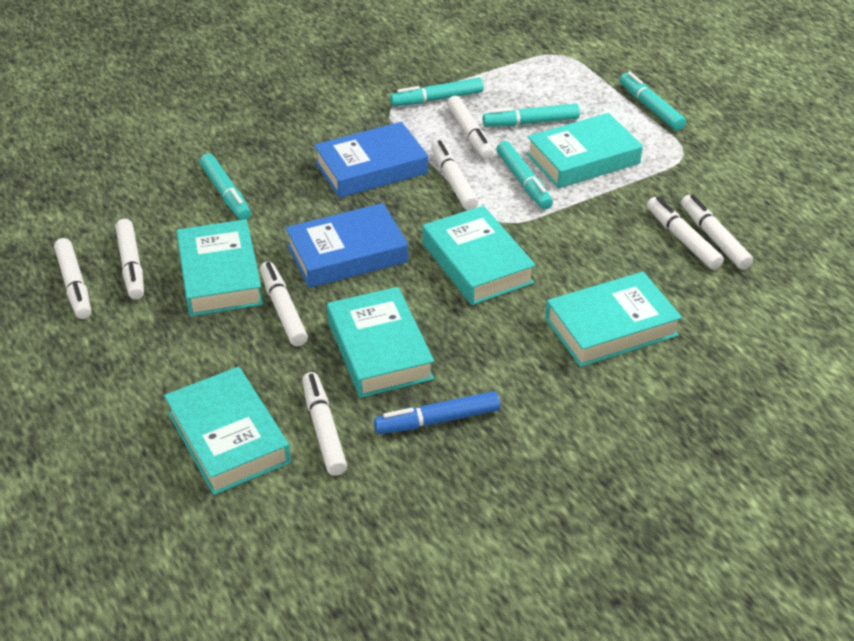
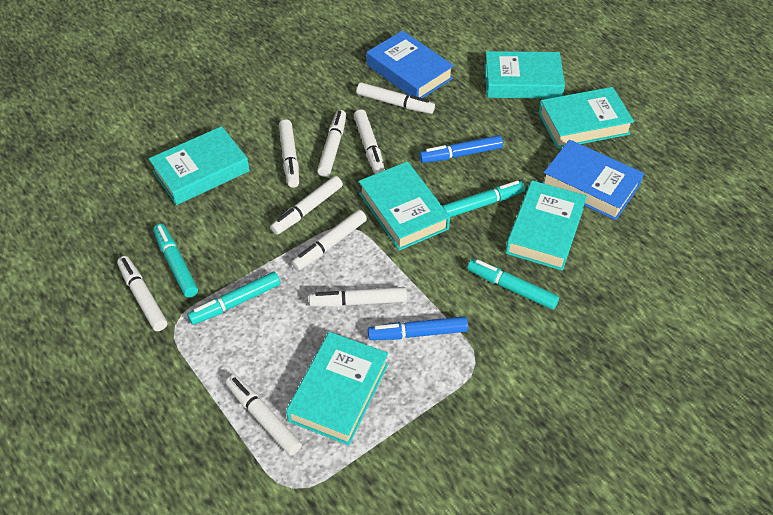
blue marker: [374,391,500,434] = 1 -> [368,316,468,340] [419,135,503,163] = 2
turquoise marker: [200,153,251,220] [390,78,484,106] [483,104,580,127] [496,141,553,210] [620,72,686,131] = 5 -> [153,224,198,298] [187,272,281,325] [442,181,525,217] [467,259,559,310] = 4
white marker: [54,238,91,319] [116,219,144,299] [260,261,308,346] [302,372,347,476] [431,140,478,210] [447,96,494,160] [647,197,724,270] [681,195,753,270] = 8 -> [117,256,167,331] [226,375,302,455] [270,176,343,235] [279,119,299,188] [291,210,367,271] [309,287,407,307] [317,110,346,177] [354,109,385,174] [357,82,435,114] = 9

